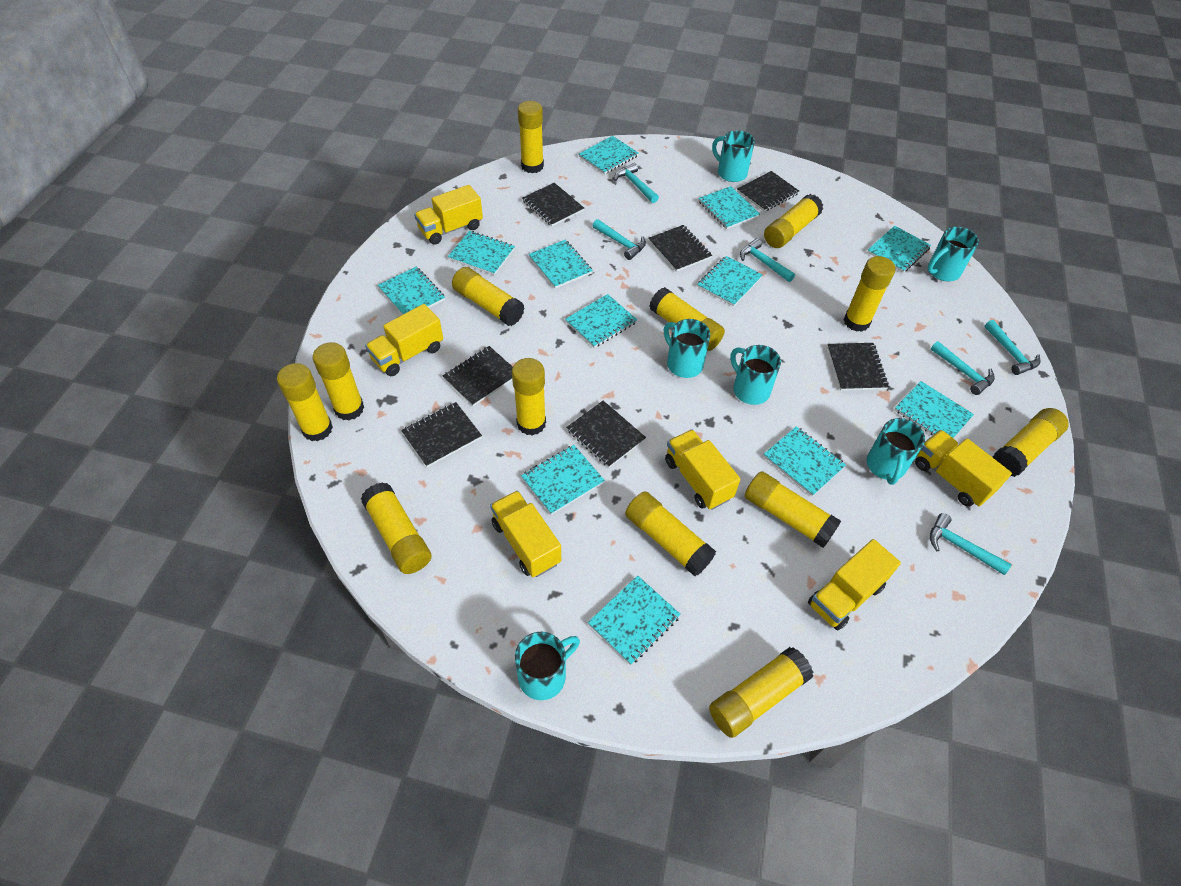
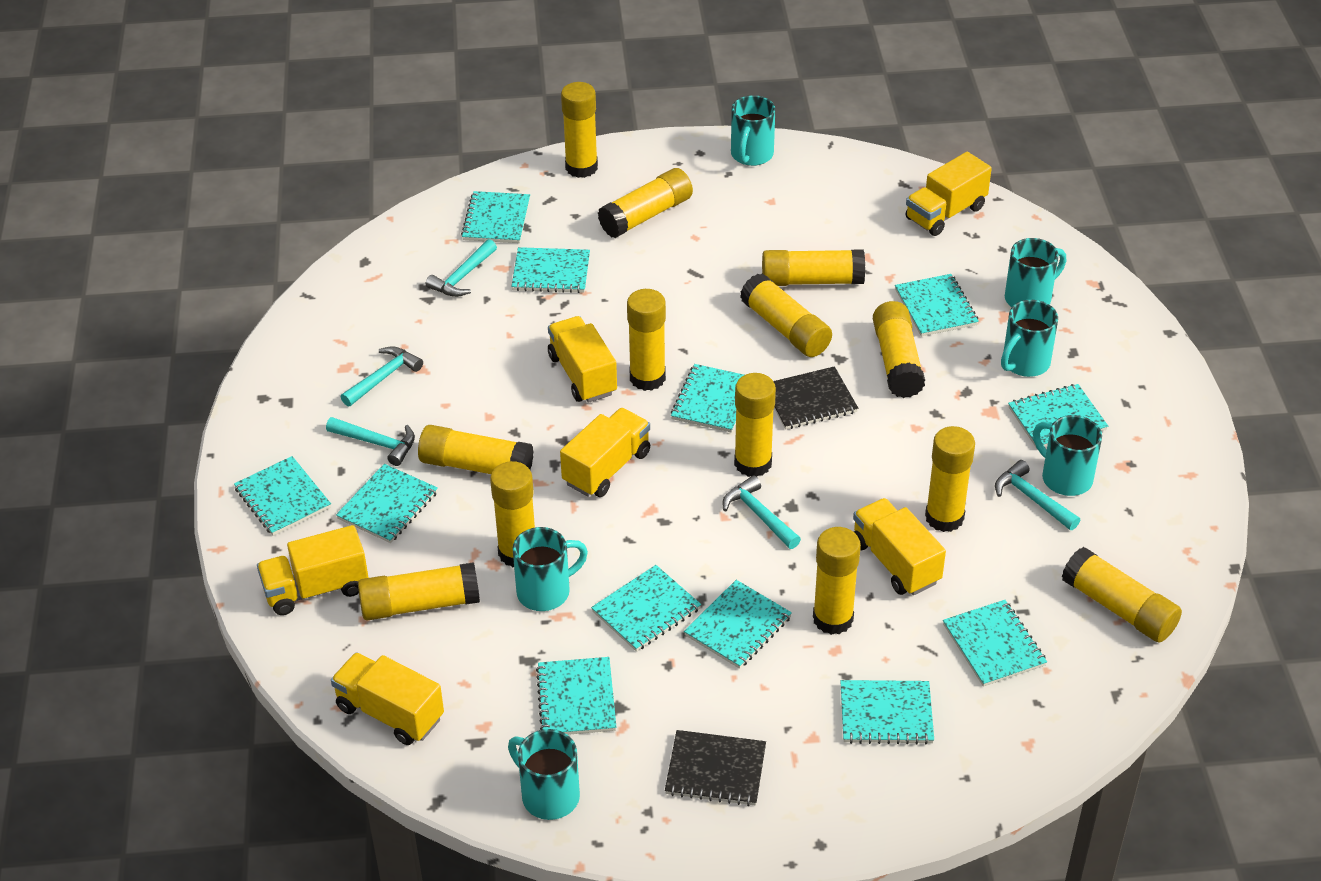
black notebook: [401,402,482,467] [443,346,513,406] [522,183,584,226] [566,401,646,468] [648,225,712,272] [737,171,799,212] [827,343,889,391] = 7 -> [665,730,766,806] [773,366,858,430] = 2
turquoise hammer: [592,219,646,260] [614,163,659,203] [740,238,795,282] [930,341,995,395] [930,513,1011,575] [984,320,1040,375] = 6 -> [326,417,415,466] [341,346,423,406] [426,239,497,297] [723,475,801,549] [995,460,1080,530] = 5

